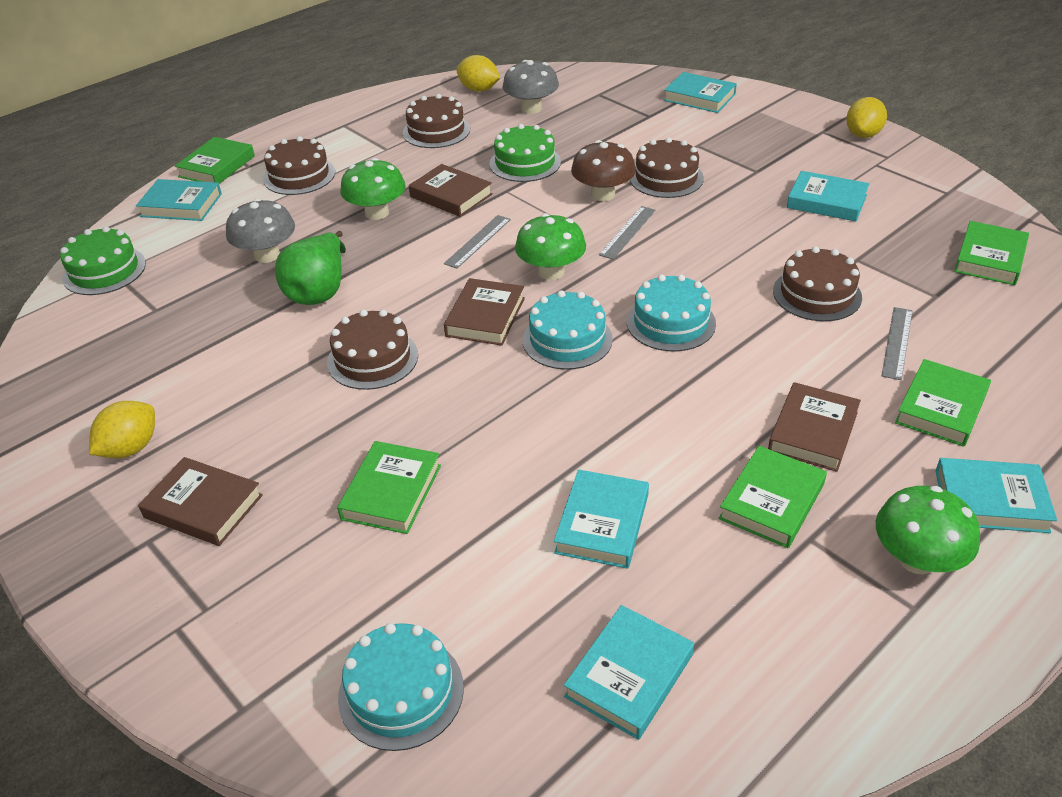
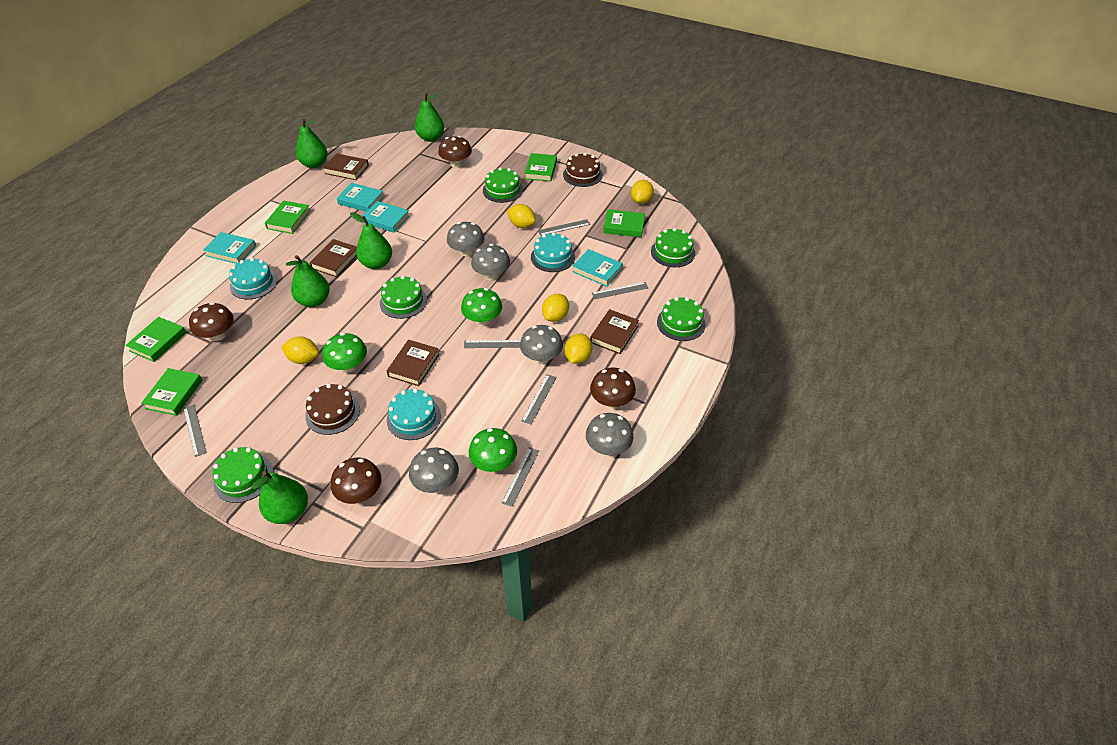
brown cake: [263,136,335,195] [327,310,418,390] [403,94,470,148] [630,137,704,198] [773,246,862,321] = 5 -> [305,384,360,435] [563,153,603,187] = 2
brown mushroom: [571,140,636,201] = 1 -> [189,302,234,341] [331,458,382,504] [438,136,472,168] [590,368,636,408] = 4
green cake: [60,226,146,295] [490,124,561,182] = 2 -> [212,447,273,503] [380,276,427,319] [483,167,523,203] [651,228,695,267] [657,297,706,341] = 5
green pear: [275,231,346,305] = 1 -> [252,471,308,524] [286,255,330,307] [296,119,328,169] [350,212,392,269] [415,93,444,142] = 5
grey mushroom: [226,198,295,263] [503,60,559,114] = 2 -> [409,448,459,493] [447,222,485,257] [471,244,510,280] [520,325,563,364] [586,413,633,455] = 5
grey ruler: [444,215,511,269] [599,206,655,260] [882,307,913,380] = 3 -> [183,405,207,457] [464,340,521,348] [502,447,539,507] [522,374,556,425] [538,219,590,236] [592,282,648,299] = 6
turquoise book: [136,179,222,221] [554,470,649,569] [564,605,694,740] [664,72,737,113] [787,171,869,221] [935,458,1057,533] = 6 -> [203,232,256,264] [337,183,384,212] [362,201,410,233] [572,249,623,287] = 4
yellow lemon: [89,401,155,459] [456,55,500,92] [846,97,887,138] = 3 -> [281,336,319,364] [507,204,536,228] [542,294,569,322] [564,334,592,364] [631,180,654,204] = 5

